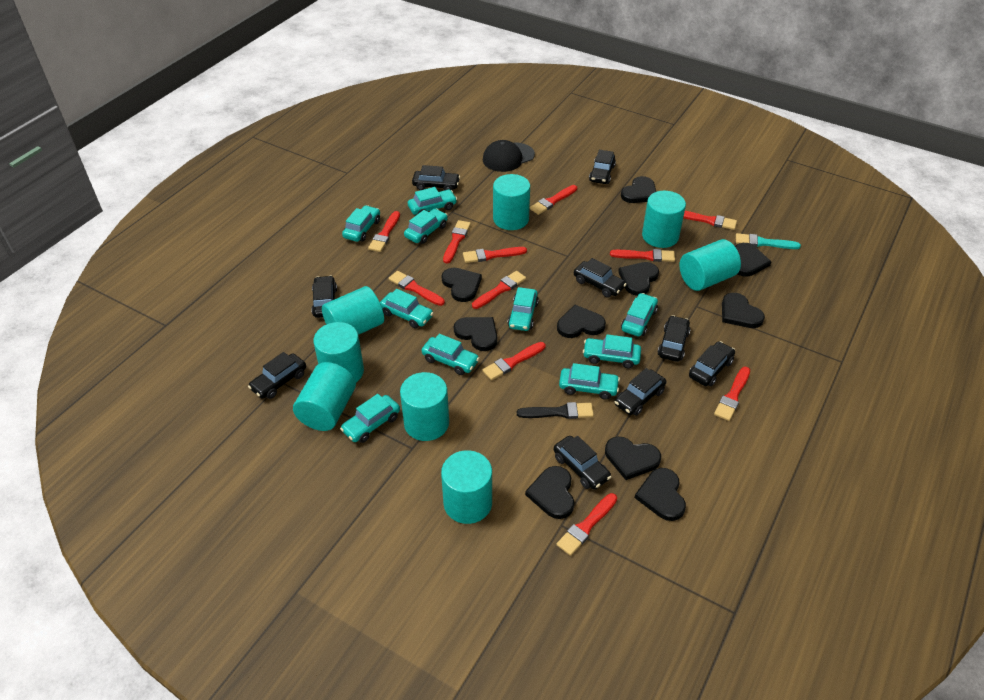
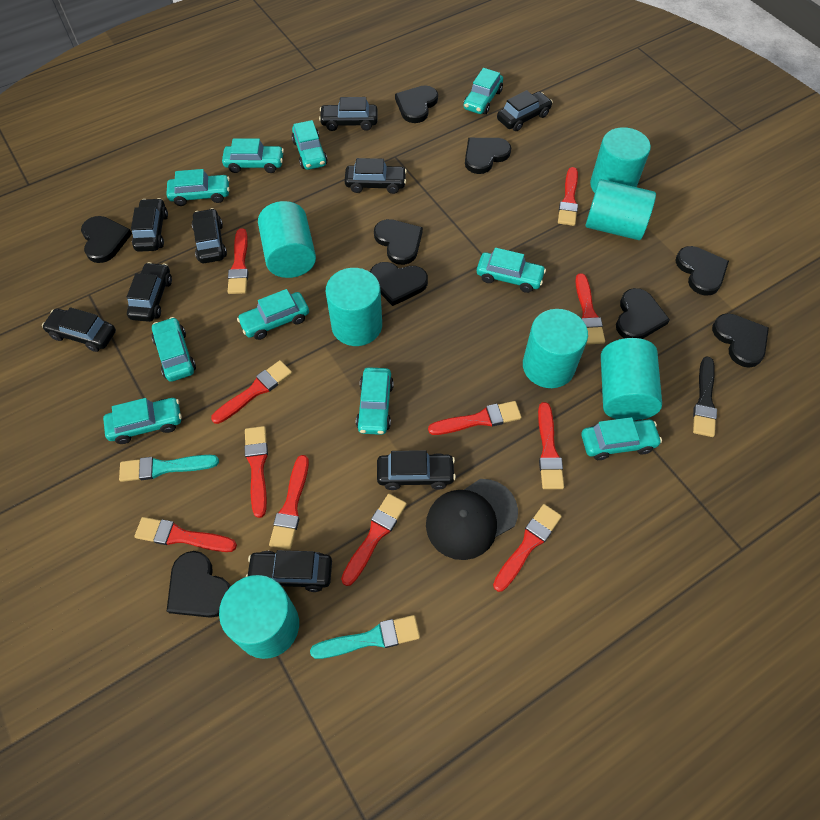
black heart: [442,268,482,302] [454,317,497,351] [525,466,574,519] [557,305,606,338] [605,437,661,480] [618,262,659,296] [621,176,656,203] [635,468,686,521] [722,293,765,328] [735,243,771,277] = 10 -> [81,216,132,263] [167,551,231,618] [370,262,428,306] [374,219,423,265] [395,85,438,123] [465,138,511,174] [616,288,670,339] [675,246,729,296] [712,313,769,368] = 9
turquoise brush: [736,233,801,249] = 1 -> [119,455,219,482] [310,615,420,659] = 2
turquoise cylinder: [293,362,356,431] [313,322,364,382] [322,286,384,335] [400,372,449,441] [441,450,492,524] [493,174,530,230] [642,191,686,248] [679,239,741,291] = 8 -> [219,575,299,659] [258,201,316,278] [326,268,382,346] [523,309,588,388] [586,179,656,240] [590,127,651,193] [601,338,662,421] = 7

